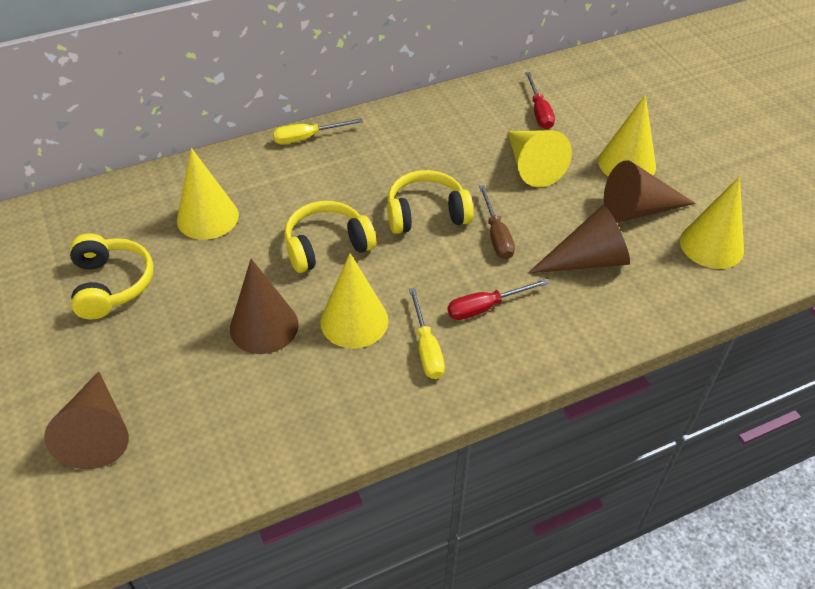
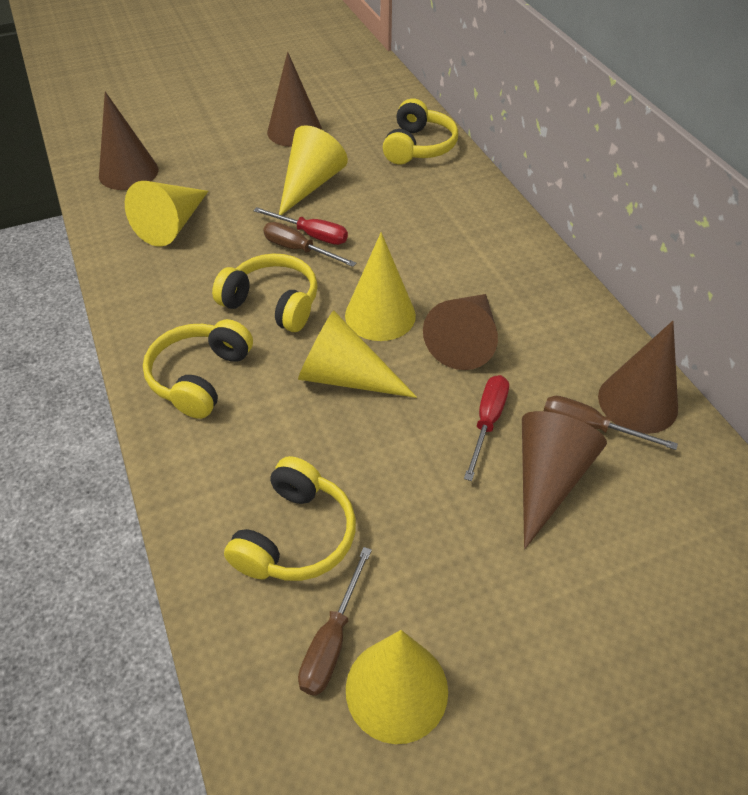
brown cone: [44,372,129,469] [230,259,298,354] [528,205,630,273] [604,160,696,222] = 4 -> [99,92,158,190] [267,52,322,147] [423,294,498,370] [522,411,607,549] [598,321,678,434] = 5
brown screwdriver: [479,185,515,259] = 1 -> [263,222,357,267] [298,547,372,696] [544,396,678,450] = 3
yellow headphones: [70,233,154,320] [284,201,376,273] [387,170,474,234] = 3 -> [143,319,253,419] [212,254,318,332] [224,456,356,581] [383,99,458,165] = 4
yellow screwdriver: [273,118,363,144] [409,288,445,379] = 2 -> none = 0

